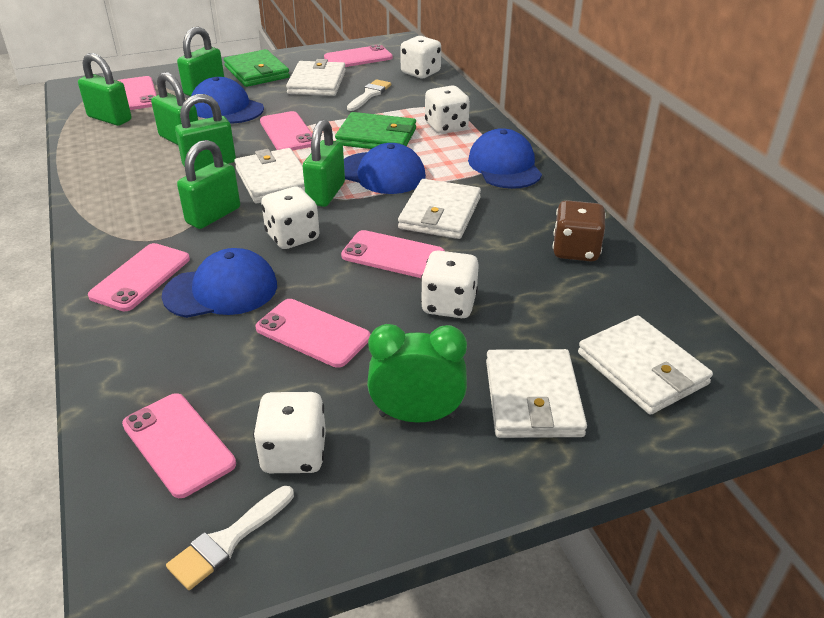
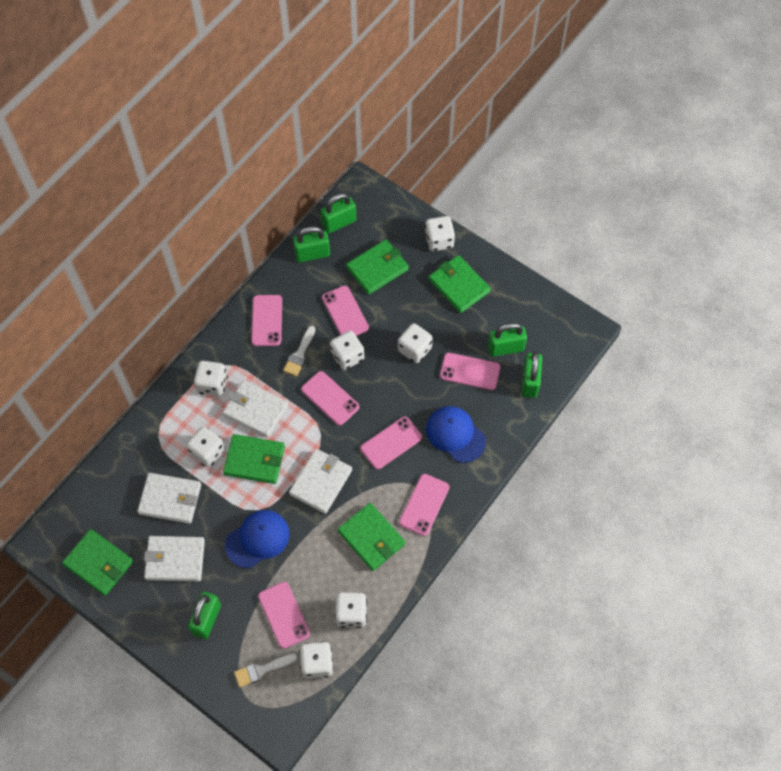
blue cap: [161,248,277,318] [191,77,264,123] [344,143,426,194] [468,128,542,189] = 4 -> [225,510,290,568] [426,406,486,463] = 2
brown dice: [553,200,606,261] = 1 -> none = 0
green clock: [367,324,467,423] = 1 -> none = 0
green padlock: [78,53,132,126] [151,72,198,145] [175,94,236,171] [177,27,224,96] [177,140,240,229] [303,120,345,207] = 6 -> [188,592,221,639] [293,226,330,263] [320,193,357,233] [488,323,527,357] [522,352,542,398] = 5
green wallet: [224,49,290,87] [335,112,416,149] = 2 -> [62,529,133,596] [223,434,285,484] [338,503,405,571] [346,239,409,295] [429,255,491,313] = 5
white dice: [253,392,326,473] [261,187,320,249] [400,36,441,78] [421,250,479,318] [425,85,470,134] = 5 -> [186,427,225,468] [194,361,228,396] [299,642,334,679] [330,331,364,370] [335,592,367,628] [398,323,433,363] [425,216,455,251] = 7
white wallet: [234,148,305,203] [286,59,346,96] [398,179,481,239] [486,349,587,438] [578,315,713,415] = 5 -> [137,473,201,524] [144,536,205,581] [222,380,289,438] [289,449,352,514] = 4

